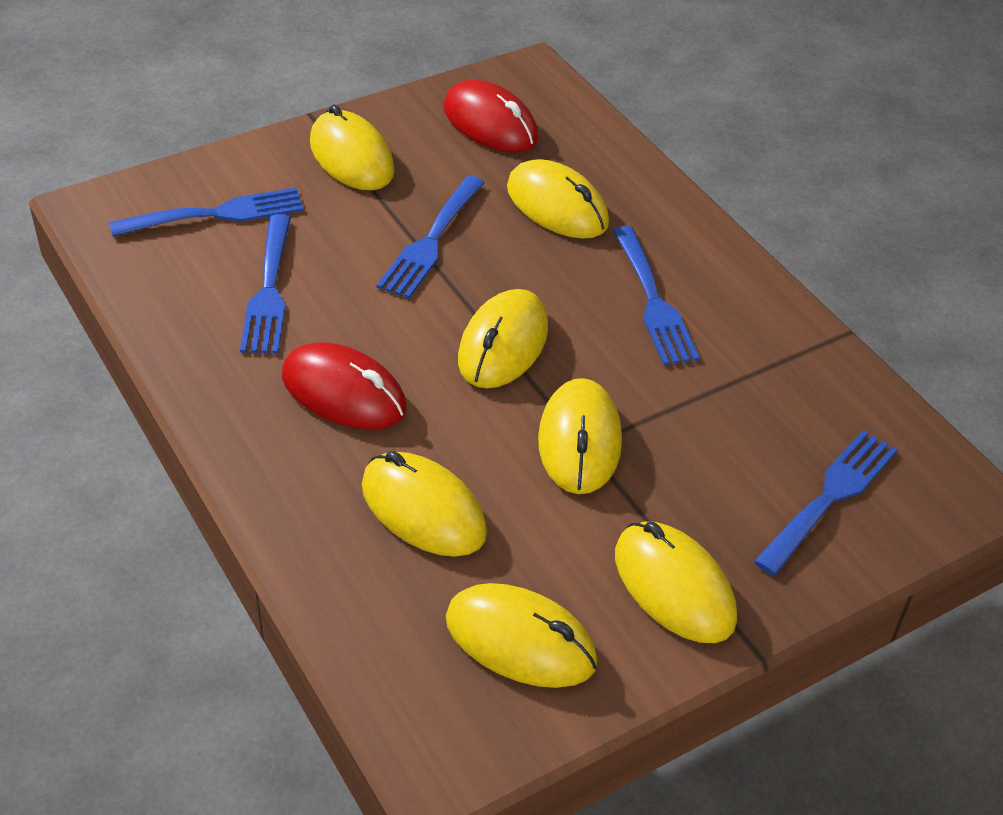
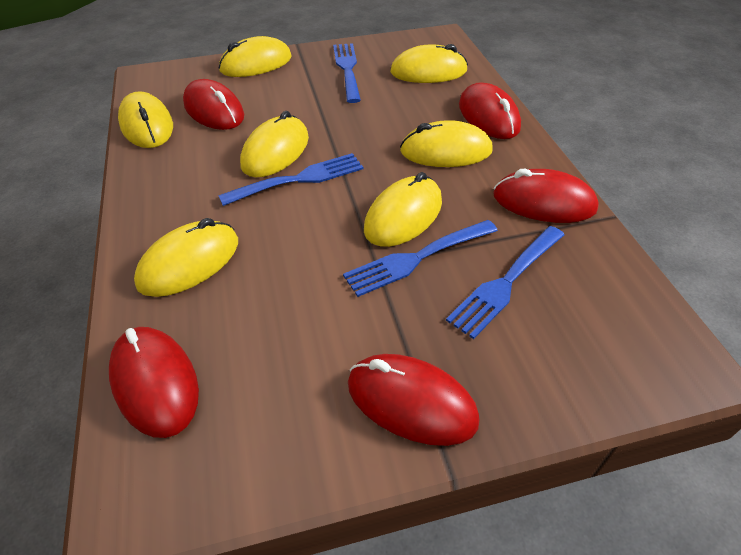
blue fork: [109,187,304,237] [240,214,291,354] [377,176,485,299] [613,226,700,365] [754,430,898,576] = 5 -> [218,153,363,206] [333,43,361,103] [343,220,498,297] [446,226,565,339] = 4
red mouse: [282,342,407,430] [443,80,538,153] = 2 -> [109,327,199,438] [183,79,244,130] [348,354,480,446] [459,82,521,139] [493,169,599,223] = 5

